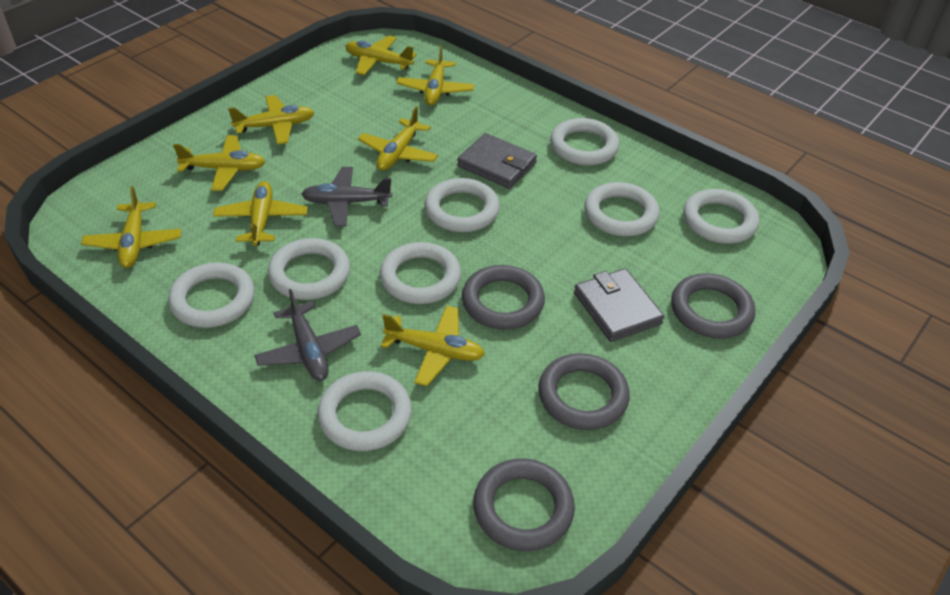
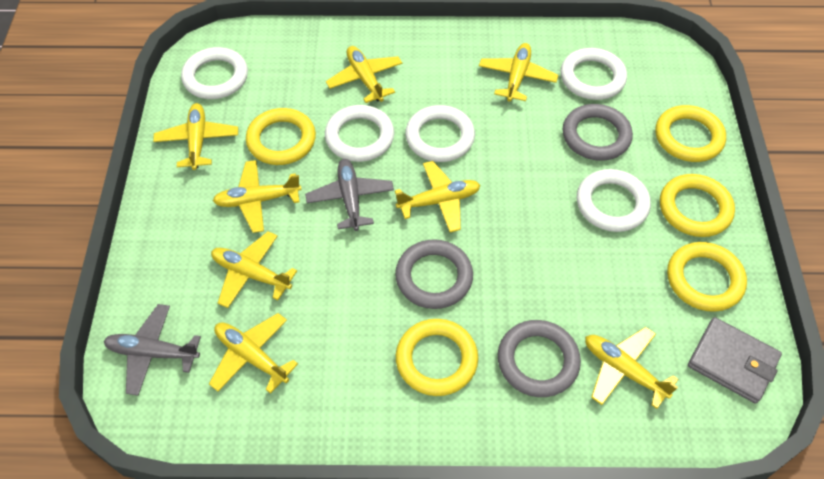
grey ring: [462,265,545,330] [473,459,575,551] [538,353,630,430] [671,273,755,339] = 4 -> [395,239,473,309] [498,320,581,397] [563,104,633,161] = 3
grey wallet: [457,133,537,189] [574,268,664,342] = 2 -> [688,317,782,404] = 1
white ring: [168,263,255,328] [268,238,350,300] [317,371,412,451] [380,242,461,304] [424,178,500,232] [550,118,619,166] [584,182,660,236] [683,189,759,244] = 8 -> [181,47,248,99] [325,105,394,162] [405,105,475,162] [561,48,627,100] [577,169,651,232] = 5
yellow ring: none = 0 -> [246,108,316,165] [396,319,478,396] [655,105,726,162] [660,174,735,237] [667,242,747,312] = 5

